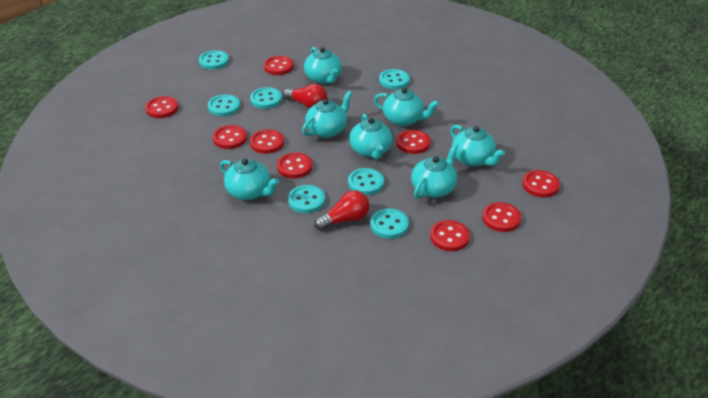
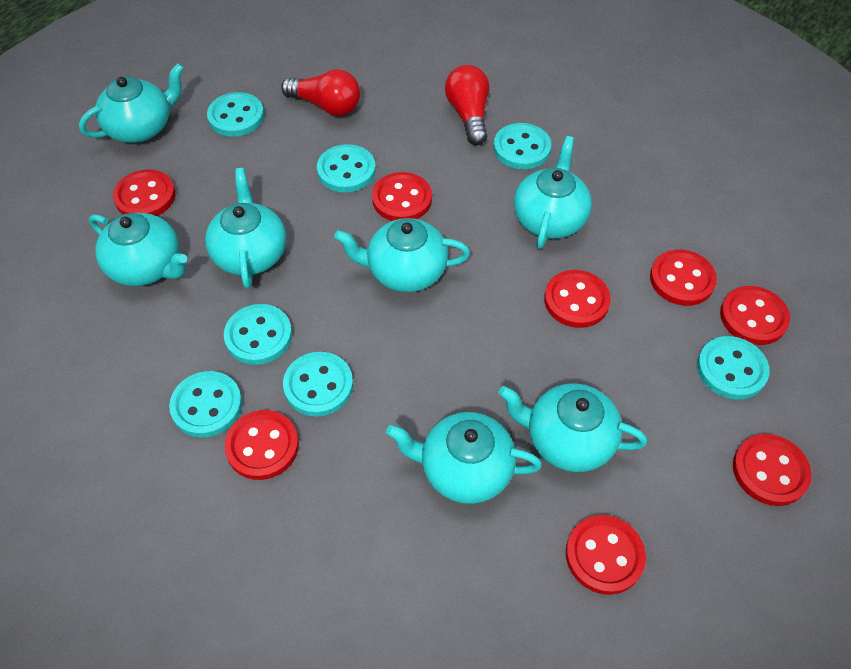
red button: [145,96,179,118] [213,125,247,149] [250,129,284,154] [264,56,294,75] [277,152,312,178] [396,130,431,154] [430,220,470,251] [482,202,521,232] [522,170,560,197] = 9 -> [113,169,175,216] [224,410,299,480] [372,172,432,221] [544,270,611,328] [566,515,646,595] [650,250,717,306] [720,286,790,345] [733,434,812,506] = 8

